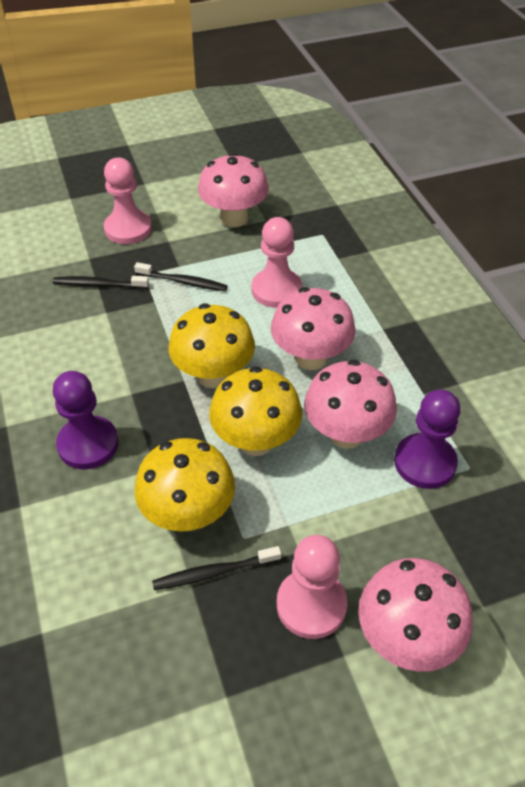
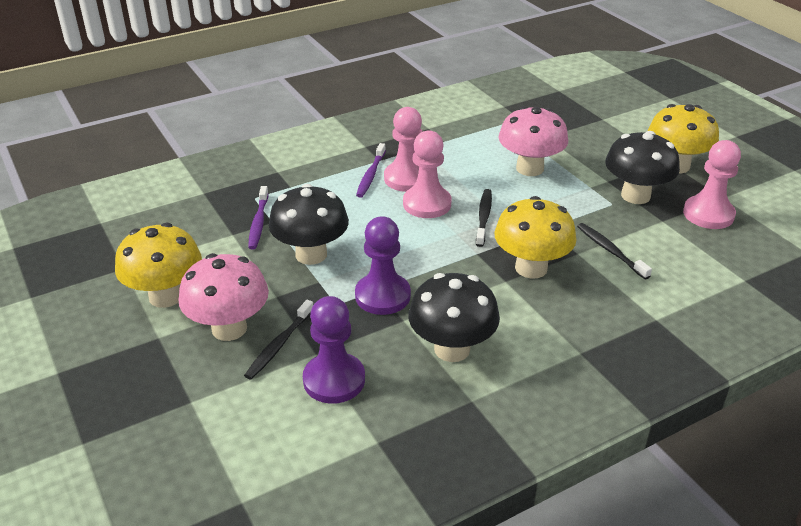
black mushroom: none = 0 -> [269,184,349,265] [408,273,500,362] [605,131,680,204] = 3
pink mushroom: [198,153,269,227] [271,287,355,370] [304,360,397,449] [358,558,472,672] = 4 -> [179,253,269,341] [498,106,568,176] = 2
purple toothbrush: none = 0 -> [248,186,269,249] [356,143,386,198] = 2

